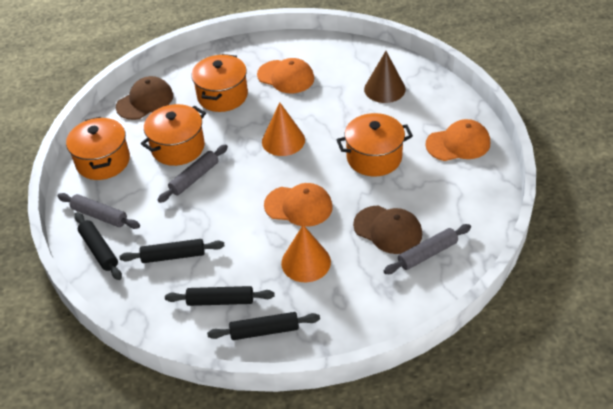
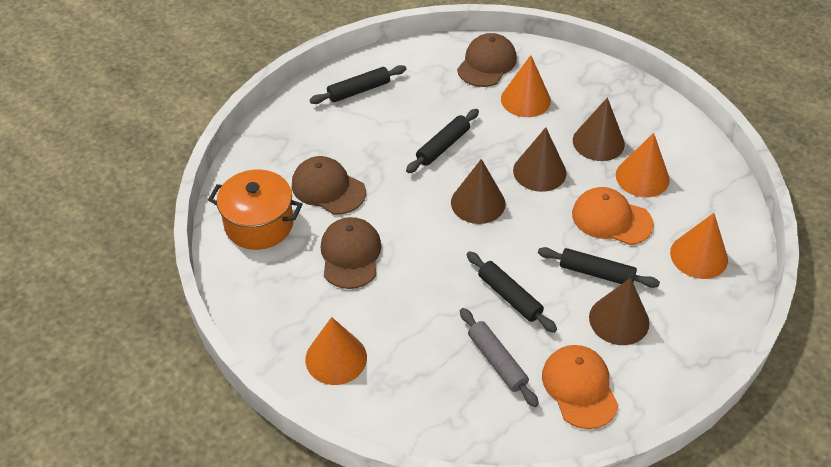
brown cap: [116,76,173,120] [353,206,422,254] = 2 -> [292,156,366,215] [321,217,382,289] [457,33,517,87] = 3
brown cone: [364,51,406,103] = 1 -> [451,159,505,224] [513,127,566,192] [573,97,625,161] [589,278,650,345] = 4
grey rolling pin: [57,193,140,229] [158,144,228,203] [384,224,471,274] = 3 -> [460,308,539,407] = 1
orange cap: [257,58,314,93] [264,183,333,227] [425,119,490,161] = 3 -> [542,345,619,429] [572,187,654,245] = 2
orange cone: [262,103,305,156] [281,225,331,282] = 2 -> [305,317,367,385] [501,55,551,117] [616,133,670,197] [670,213,728,279] = 4
orange pot: [66,117,130,180] [141,104,206,166] [191,54,248,112] [336,113,413,176] = 4 -> [208,170,302,250] = 1

